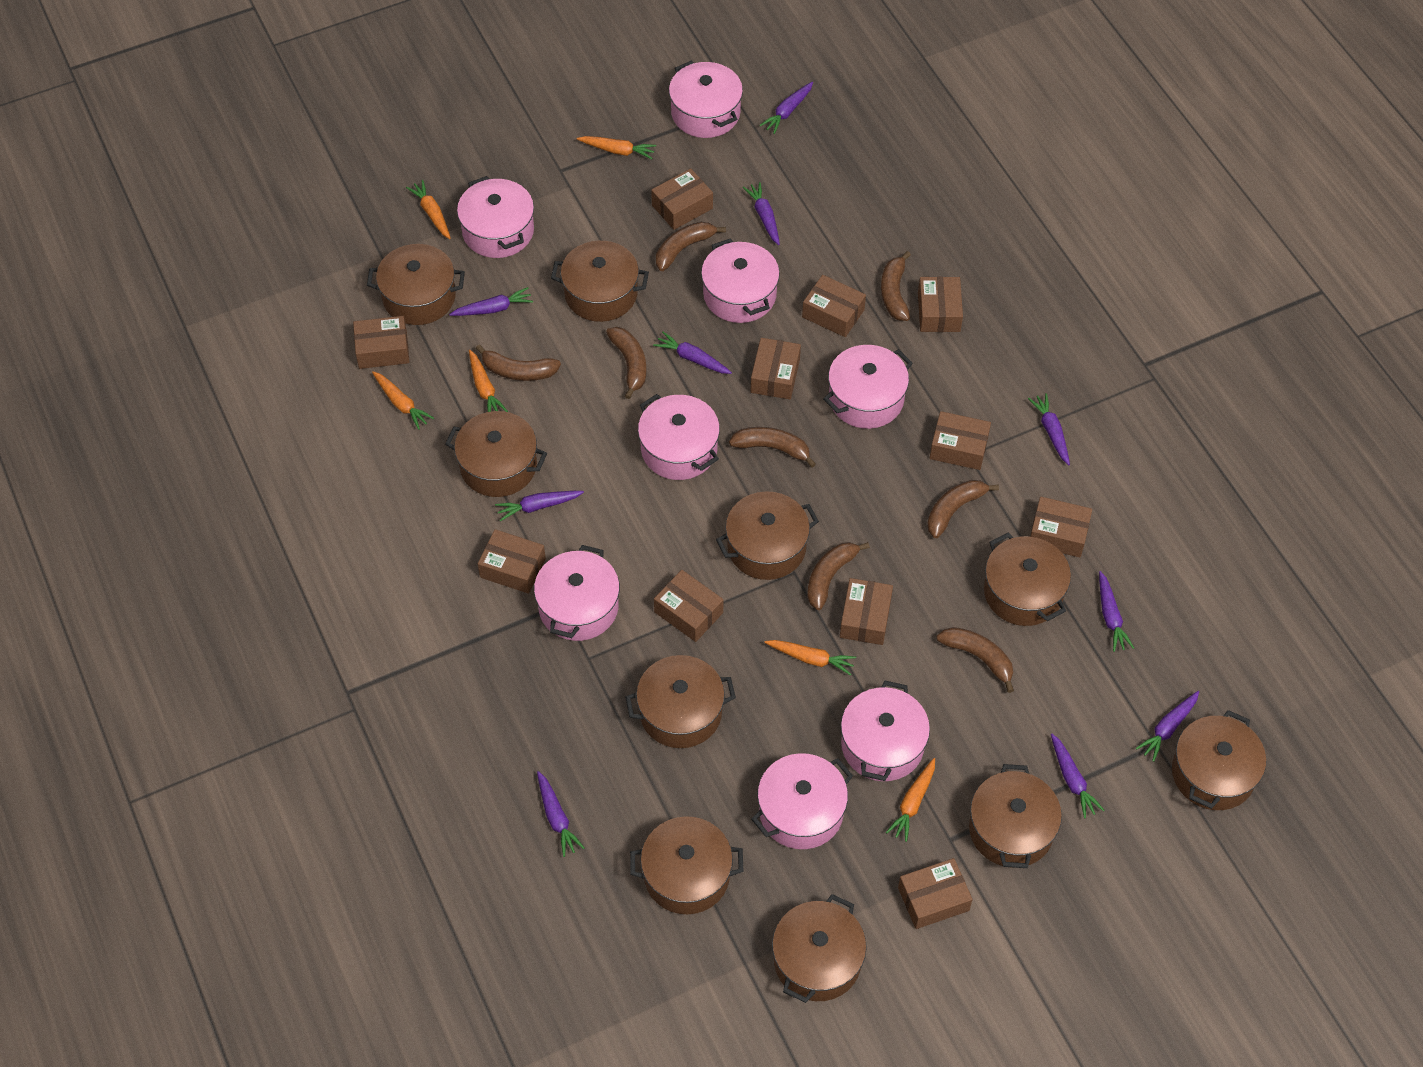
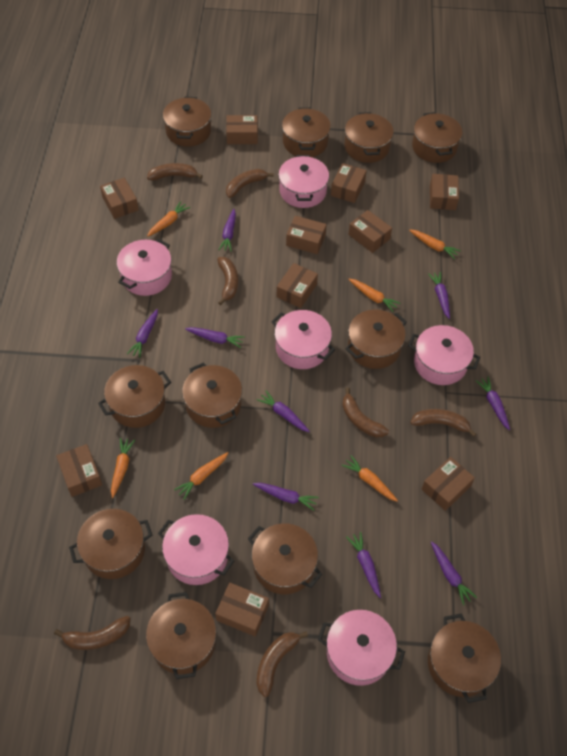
brown banana: [476,345,561,381] [606,327,646,399] [656,222,726,271] [729,427,816,468] [807,542,870,610] [881,251,911,321] [927,480,999,538] [937,627,1014,693] = 8 -> [54,616,130,650] [147,163,203,181] [217,257,238,305] [226,169,274,198] [257,632,308,697] [342,387,389,437] [410,409,476,437] = 7
brown box: [353,316,409,369] [478,529,546,594] [651,168,713,230] [654,570,723,642] [751,338,801,399] [802,275,866,337] [840,578,893,645] [898,858,973,929] [918,277,963,332] [930,411,991,470] [1030,497,1092,558] = 11 -> [56,444,102,497] [100,178,139,219] [215,583,269,637] [226,115,258,144] [277,263,318,308] [286,216,327,254] [331,163,367,203] [348,210,392,253] [422,457,475,511] [430,174,459,210] = 10
brown pot: [367,244,465,325] [445,411,547,497] [551,241,649,322] [625,655,736,748] [630,816,744,914] [716,491,819,580] [772,894,867,1003] [969,764,1062,868] [984,532,1071,626] [1172,710,1266,810] = 10 -> [69,509,152,579] [98,365,171,428] [146,592,216,679] [163,96,211,147] [182,362,242,428] [248,523,322,594] [282,107,331,157] [345,112,394,163] [346,310,407,369] [412,112,462,163] [428,614,501,703] = 11
pink pot: [457,176,534,258] [534,545,620,641] [638,394,720,480] [669,60,743,138] [701,238,780,323] [751,753,853,849] [823,345,913,429] [841,681,930,781] = 8 -> [117,239,172,296] [158,514,234,585] [271,310,335,369] [278,155,329,208] [318,610,405,686] [408,325,480,385] = 6
purple carrot: [449,287,533,316] [495,491,584,521] [537,771,584,857] [653,332,732,374] [742,182,780,245] [759,82,813,134] [1028,393,1070,465] [1051,734,1105,819] [1099,571,1134,652] [1136,691,1199,762] = 10 -> [127,309,158,358] [185,327,245,348] [219,209,236,252] [253,483,319,511] [257,391,310,432] [346,532,381,598] [428,272,450,319] [431,541,477,605] [475,377,510,430] = 9

